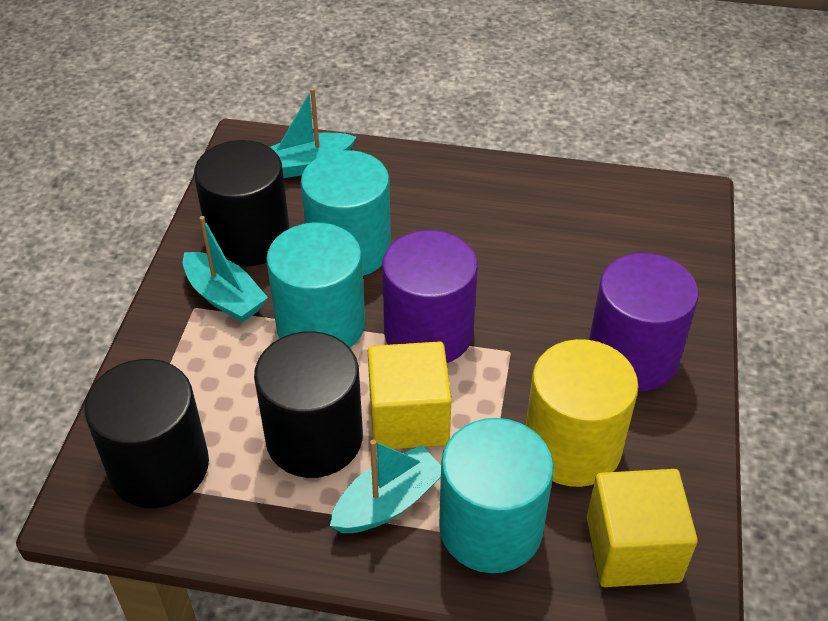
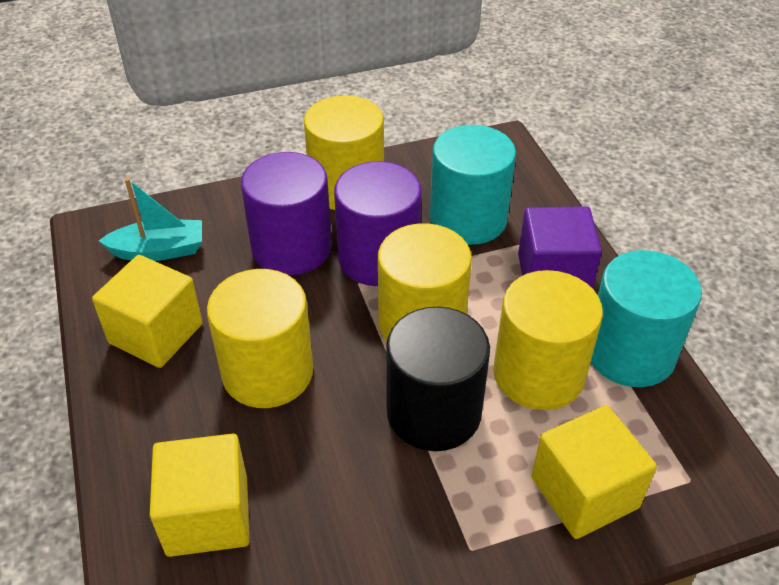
black cylinder: [84,359,209,508] [194,140,290,267] [254,331,363,478] = 3 -> [386,307,490,451] = 1
purple cube: none = 0 -> [518,206,602,289] = 1
turquoise boat: [183,216,268,323] [270,88,356,178] [330,440,441,533] = 3 -> [99,178,202,261] = 1
turquoise cylinder: [266,223,365,348] [301,150,391,276] [439,418,554,573] = 3 -> [430,125,516,245] [591,250,702,387] = 2
yellow cube: [368,341,452,450] [587,469,698,587] = 2 -> [92,255,203,368] [150,434,250,557] [532,405,657,539] = 3
yellow cylinder: [526,339,638,487] = 1 -> [207,269,313,408] [304,95,384,210] [378,223,472,342] [494,270,603,410] = 4

